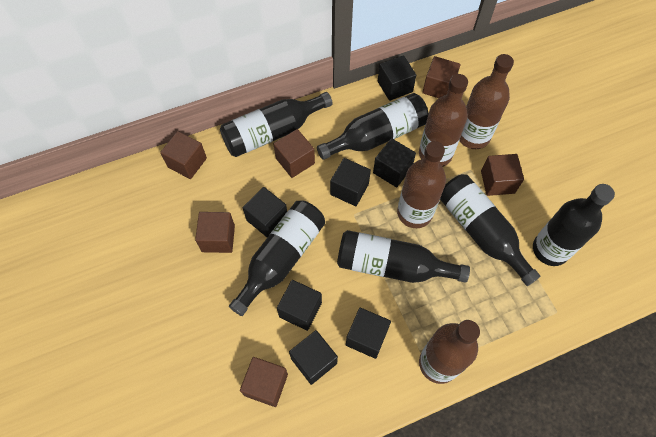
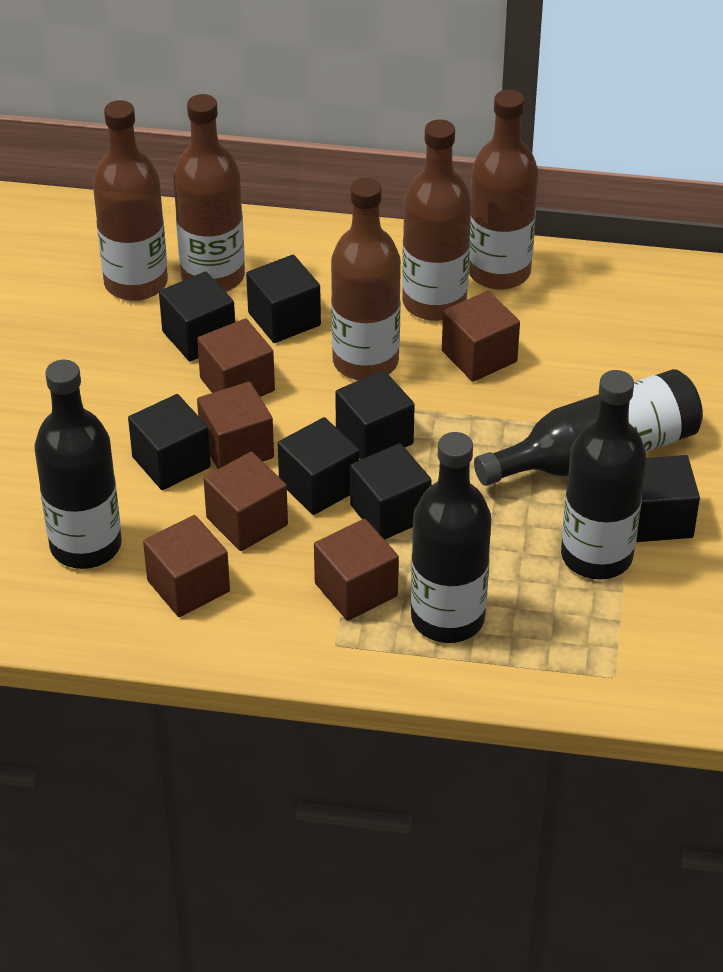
black bottle: [220,92,333,157] [229,200,325,316] [317,93,429,160] [337,230,470,283] [440,174,540,286] [533,184,615,266] = 6 -> [35,360,122,569] [411,432,491,643] [474,369,703,486] [561,370,646,580] = 4
brown bottle: [397,141,446,228] [419,74,468,167] [419,320,480,384] [459,54,514,149] = 4 -> [93,100,168,301] [173,94,245,292] [331,177,401,380] [402,119,471,321] [469,90,538,290] = 5

